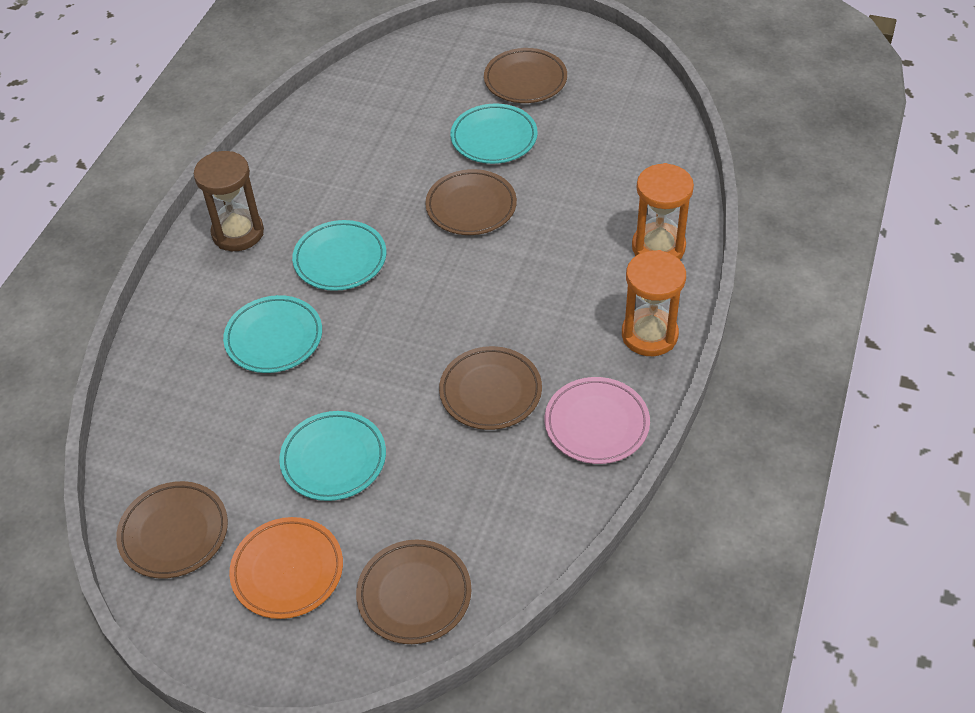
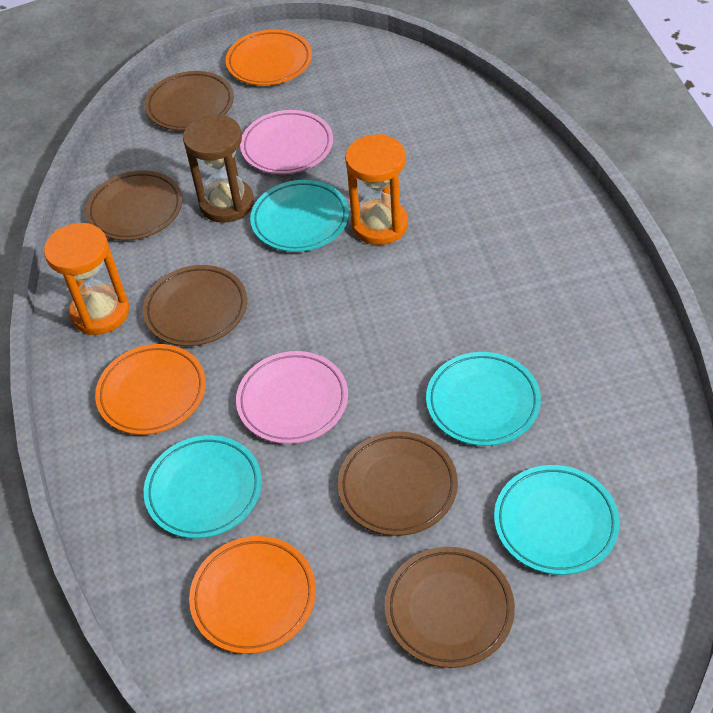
orange plate: [229,517,343,619] = 1 -> [95,344,206,435] [189,536,316,654] [226,29,312,86] = 3
pink plate: [545,377,650,464] = 1 -> [236,351,348,444] [240,110,333,174] = 2

